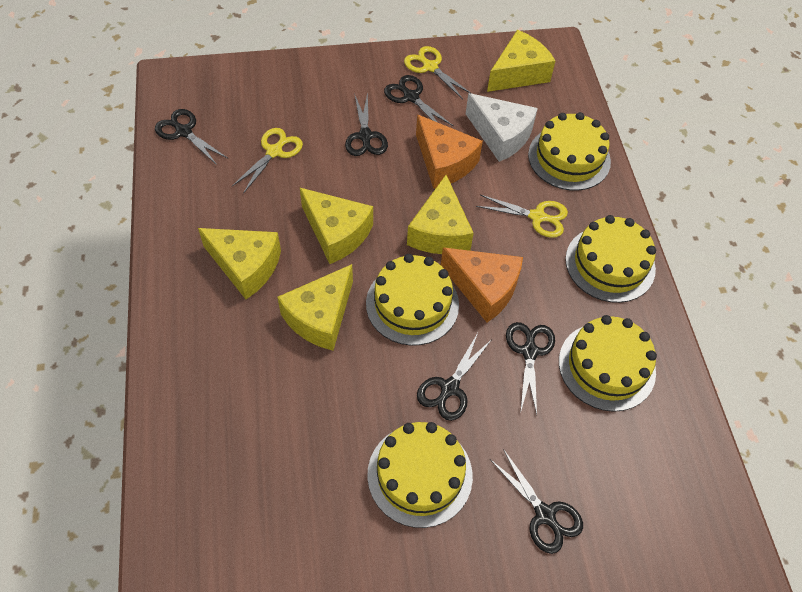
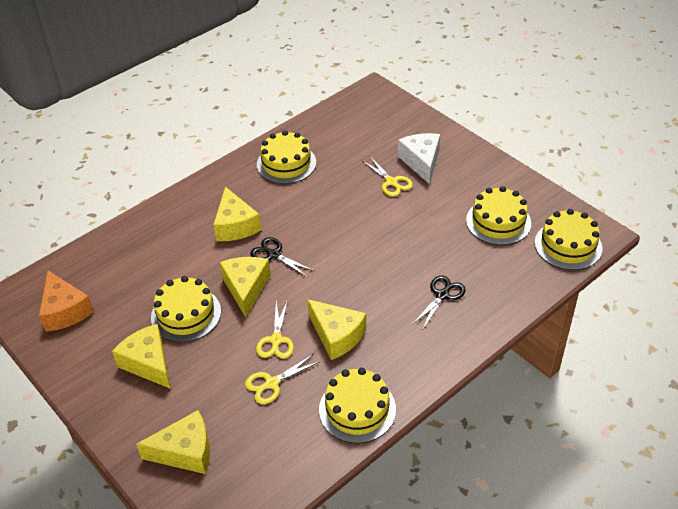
black scissors: [155,109,227,165] [345,92,388,156] [384,75,453,126] [417,333,492,421] [490,449,583,554] [506,322,555,414] = 6 -> [250,237,314,277] [412,275,466,329] = 2
orange cheese: [416,114,483,189] [441,247,523,322] = 2 -> [39,271,94,332] = 1

